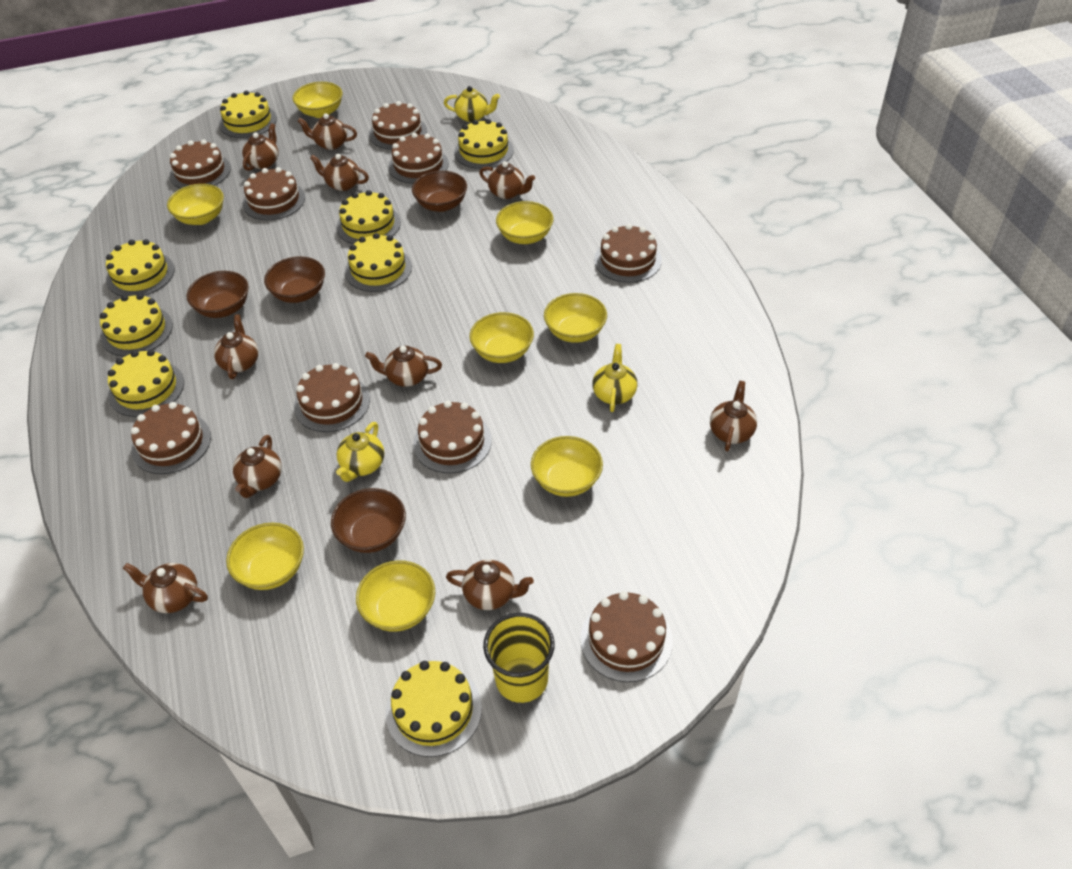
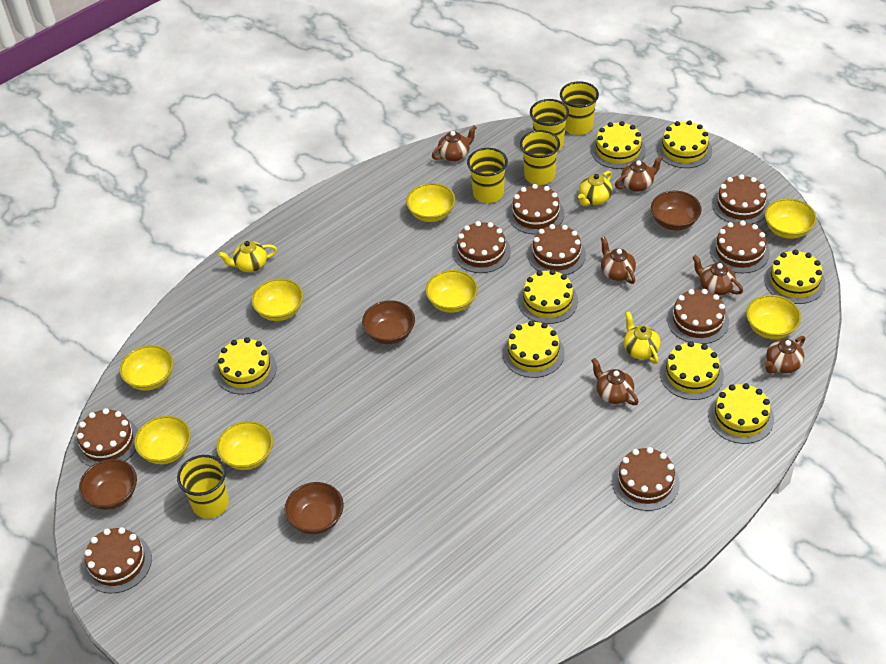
brown teapot: [123,563,208,613] [214,315,258,379] [233,435,282,498] [242,123,279,171] [298,113,357,150] [310,154,369,191] [365,346,442,387] [446,560,534,610] [479,161,535,199] [710,381,757,451] = 10 -> [432,125,477,162] [591,358,639,405] [601,236,636,284] [615,156,663,192] [692,255,743,296] [765,336,805,373] = 6
yellow cup: [483,613,555,703] = 1 -> [177,455,229,519] [467,148,508,203] [520,130,560,185] [530,99,569,151] [560,81,599,135] = 5

